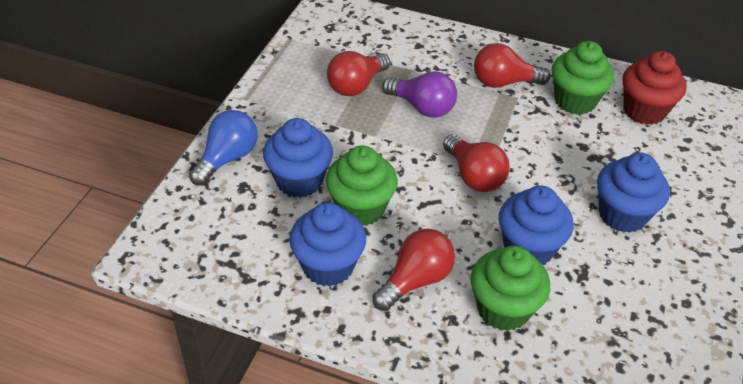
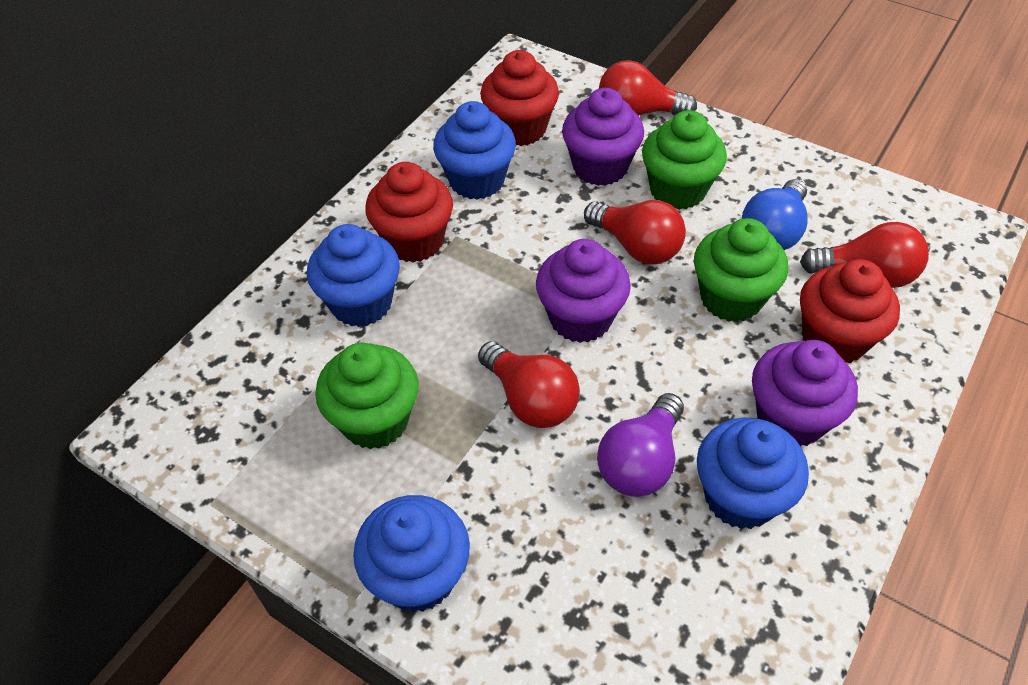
purple cupcake: none = 0 -> [536,239,631,343] [562,88,644,186] [752,340,858,446] = 3
red cupcake: [622,51,686,125] = 1 -> [365,162,453,263] [480,50,559,146] [800,259,900,363] = 3

